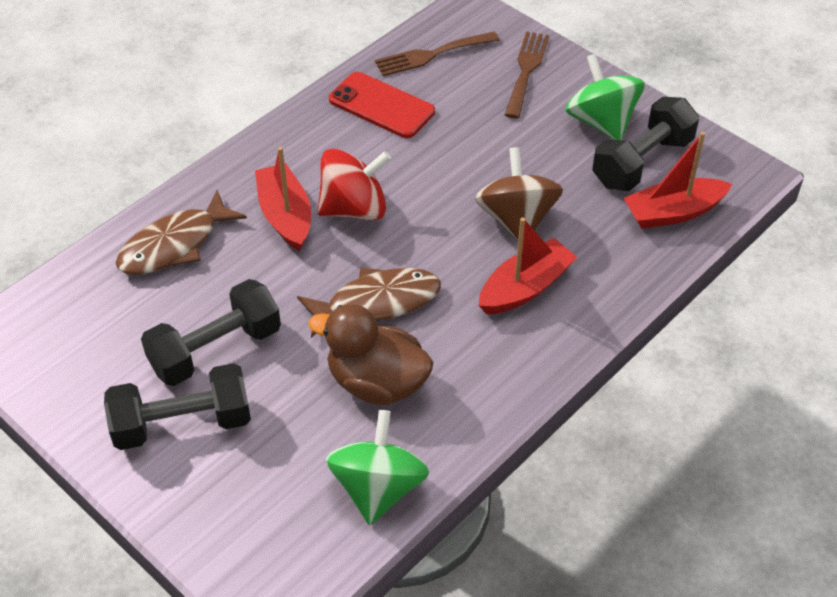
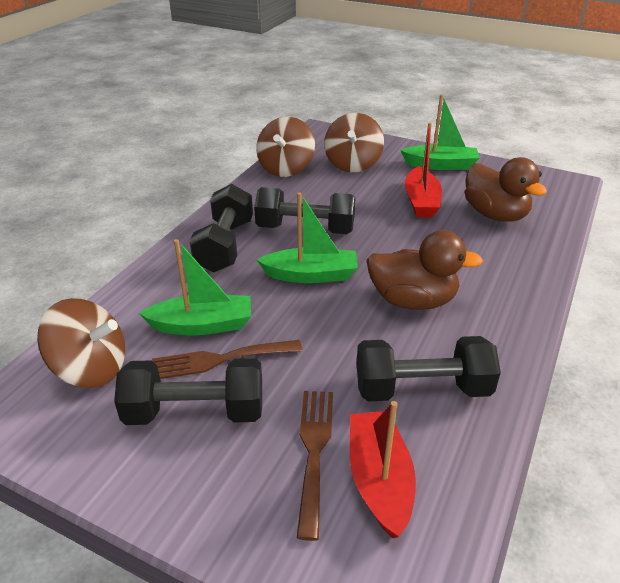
black dumbbell: [104,363,251,450] [141,279,281,386] [592,97,699,191] = 3 -> [114,358,262,425] [190,184,253,272] [254,187,355,234] [357,336,501,401] = 4
brown duck: [308,304,434,405] = 1 -> [367,230,483,310] [465,157,547,222] = 2
brown fish: [116,190,247,275] [297,267,441,338] = 2 -> none = 0
brown spinning top: [475,147,563,240] = 1 -> [37,298,125,388] [256,117,315,177] [324,113,384,172] = 3
green boat: none = 0 -> [139,239,251,335] [257,192,358,283] [401,94,479,170] = 3
green spinning top: [326,410,429,525] [565,54,645,140] = 2 -> none = 0
red boat: [255,147,311,251] [479,217,577,314] [624,132,732,229] = 3 -> [350,401,416,538] [405,122,442,218] = 2
red phone: [329,72,435,138] = 1 -> none = 0
red spinning top: [318,149,391,221] = 1 -> none = 0

